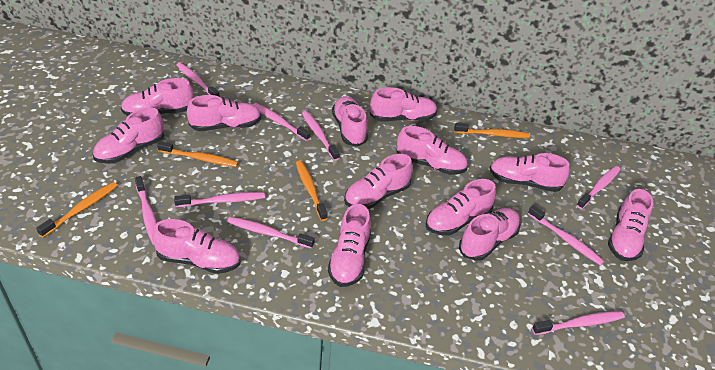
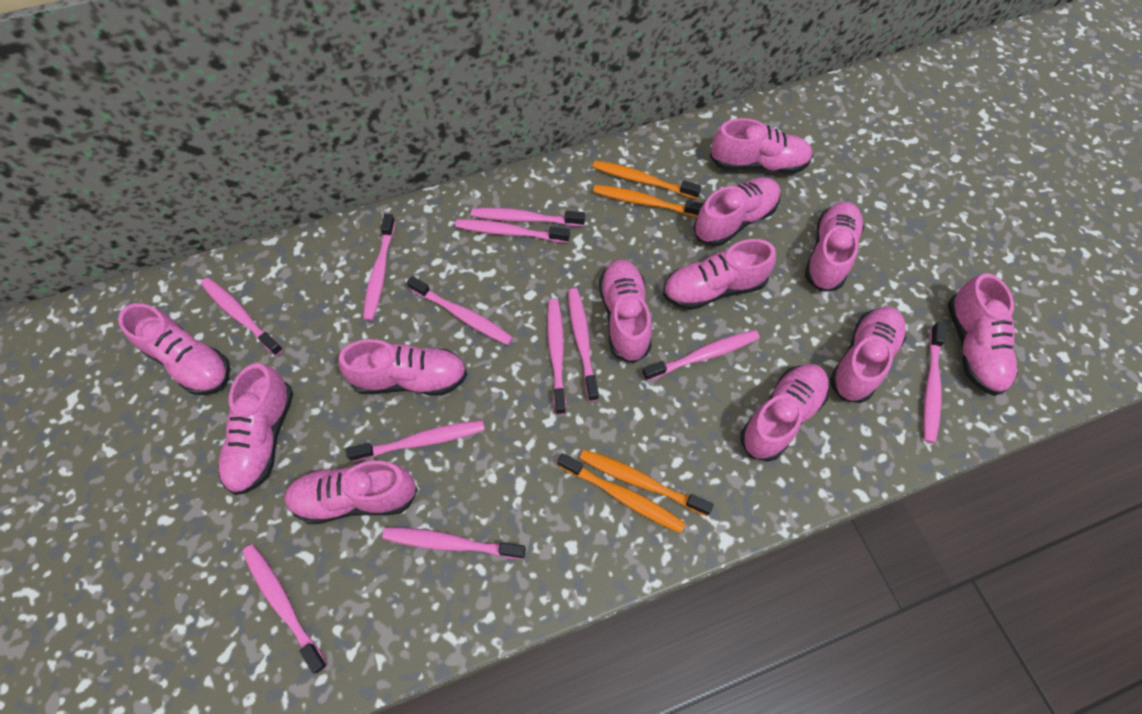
pink shoe: [93,108,164,164] [121,78,194,116] [152,219,240,274] [187,95,261,131] [328,204,371,287] [332,96,368,147] [344,154,413,209] [370,87,438,121] [396,126,468,175] [425,179,496,236] [459,208,520,261] [489,153,570,192] [608,189,653,261] = 13 -> [118,303,230,395] [218,363,293,495] [284,461,418,524] [339,339,467,396] [599,259,652,364] [663,239,776,310] [693,177,780,246] [710,118,813,174] [740,364,829,462] [804,202,864,292] [830,307,906,403] [948,273,1018,396] = 12
pink toothbrush: [135,176,157,245] [174,192,265,207] [176,62,220,97] [227,217,315,249] [253,103,310,141] [302,111,340,161] [528,205,605,266] [532,311,625,335] [577,166,621,209] = 9 -> [201,278,283,356] [242,544,328,674] [346,420,485,462] [363,214,396,321] [382,527,526,559] [407,276,513,345] [455,219,570,243] [471,208,585,226] [547,299,566,415] [568,288,599,401] [642,330,760,381] [923,322,946,444] = 12

